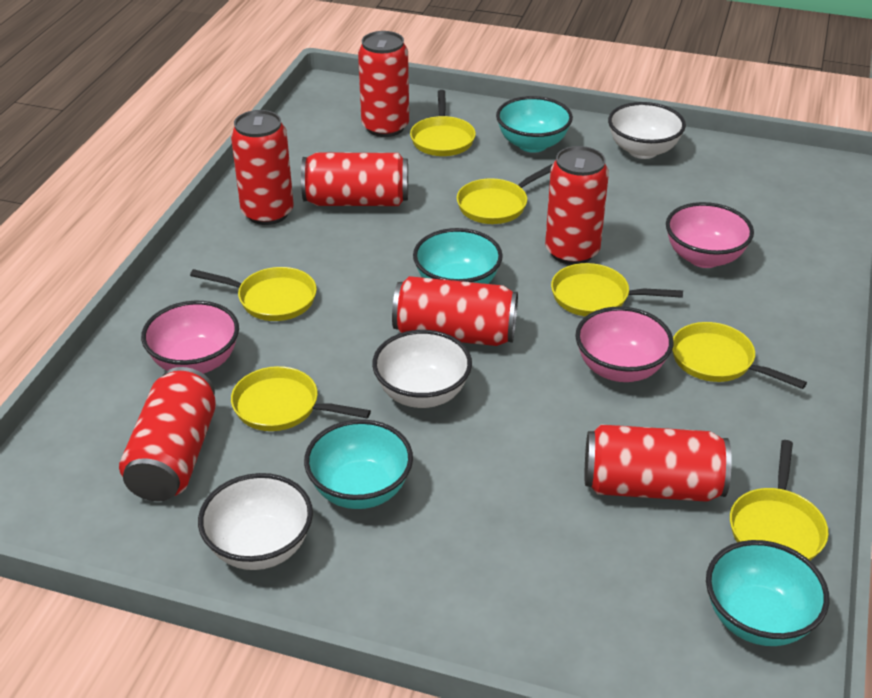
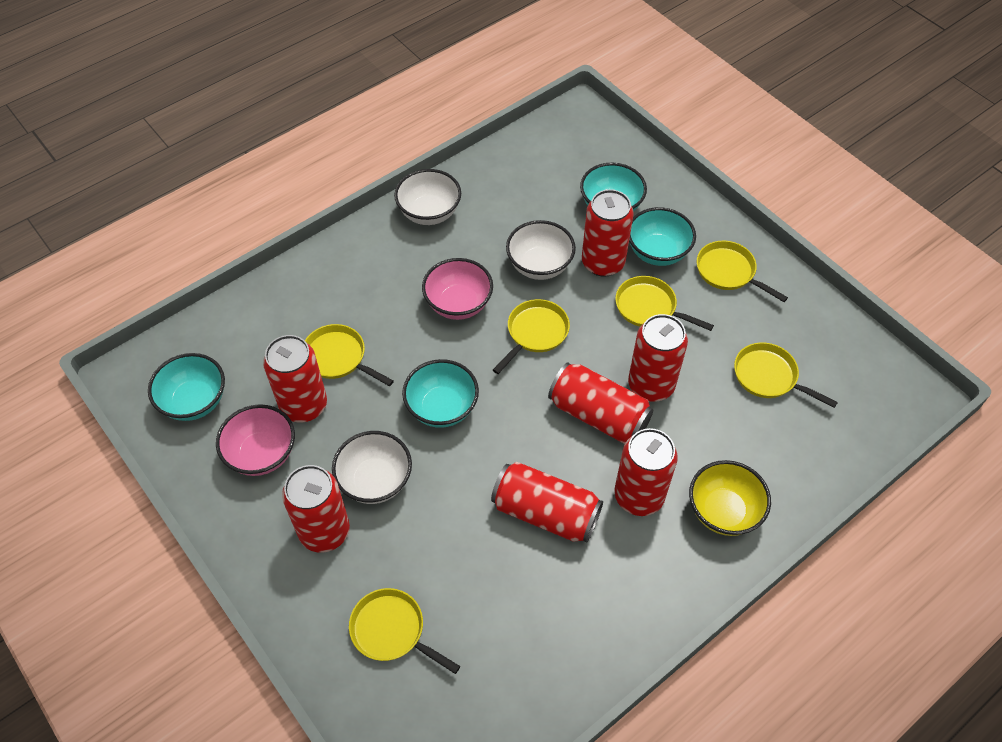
pink bowl: [141,301,239,374] [575,307,673,382] [666,202,754,268] = 3 -> [216,404,295,476] [422,258,493,320] = 2
yellow bowl: none = 0 -> [689,460,771,536] = 1
yellow pan: [190,267,317,321] [231,366,371,431] [410,90,476,156] [457,164,552,224] [551,263,683,317] [672,322,807,389] [730,440,829,560] = 7 -> [305,324,394,386] [349,588,460,674] [493,299,570,374] [615,276,714,331] [697,241,788,302] [734,342,838,408] = 6

